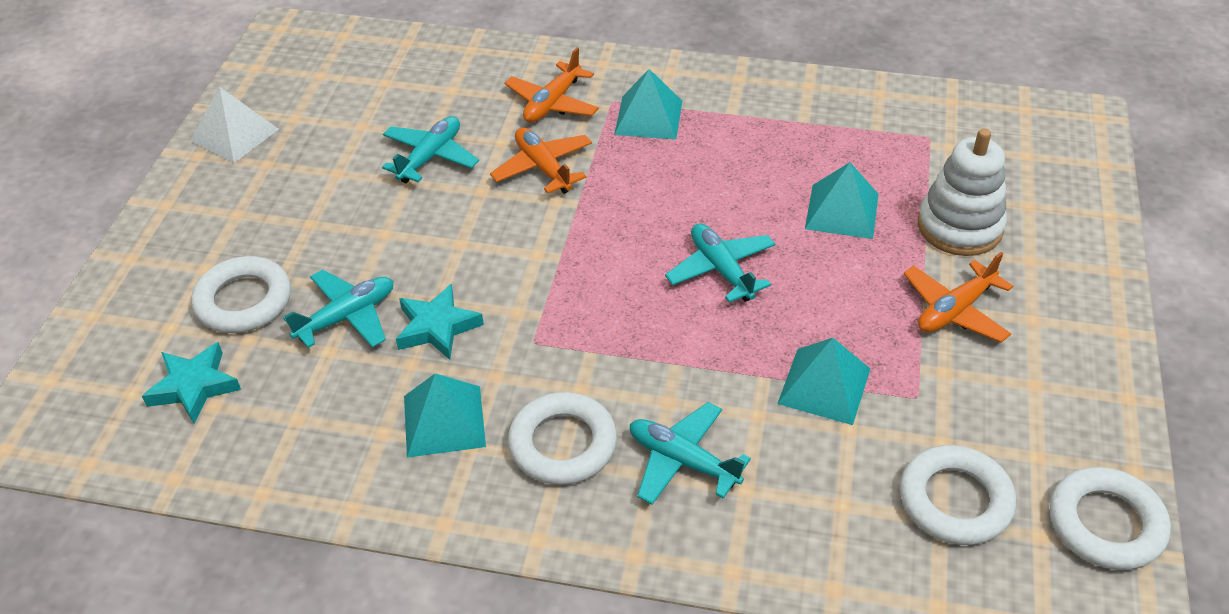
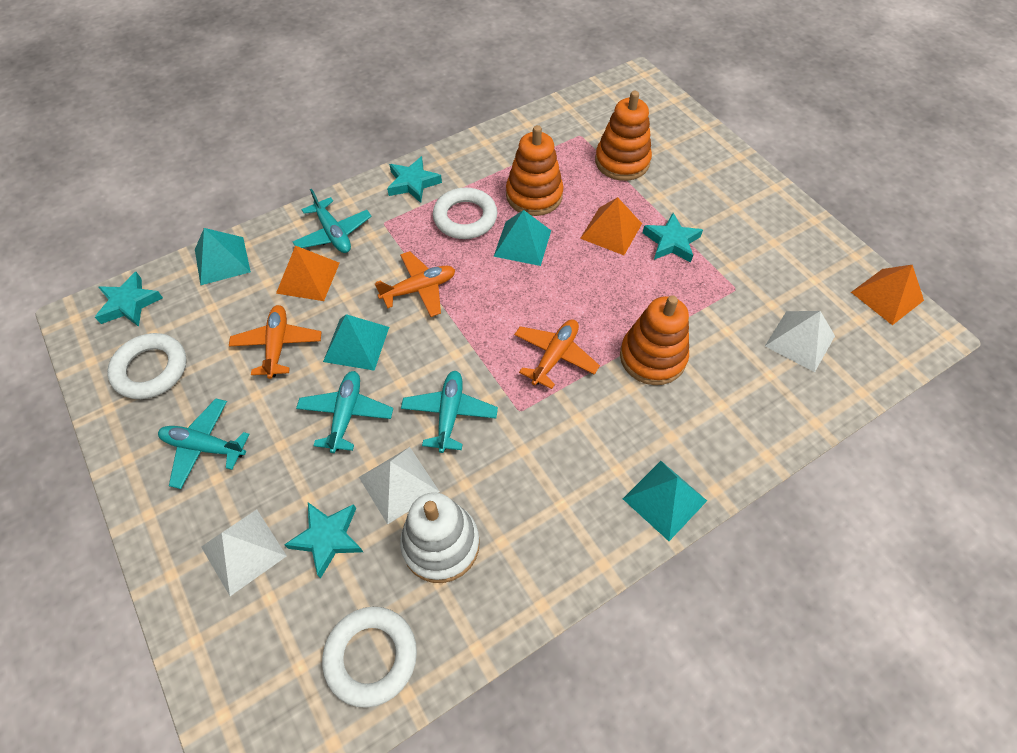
orange pyramid: none = 0 -> [276,246,340,301] [580,197,642,255] [851,265,924,325] = 3
orange stacking toy: none = 0 -> [506,125,564,216] [595,91,652,181] [620,295,689,385] = 3
turquoise star: [142,342,241,424] [396,284,484,360] = 2 -> [95,272,163,327] [284,502,363,578] [387,156,442,203] [642,213,703,263] = 4
white pyramid: [190,87,279,163] = 1 -> [201,509,287,596] [359,447,440,524] [765,311,835,372] = 3
white ring: [191,256,291,333] [508,392,617,485] [900,445,1016,545] [1049,467,1171,570] = 4 -> [107,333,187,399] [322,607,417,708] [433,187,497,239] = 3

